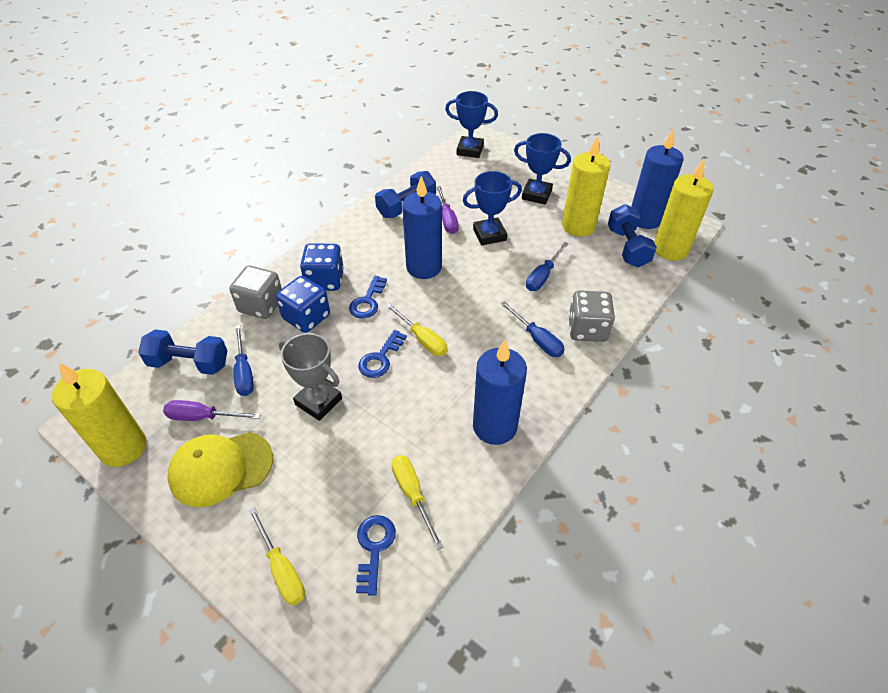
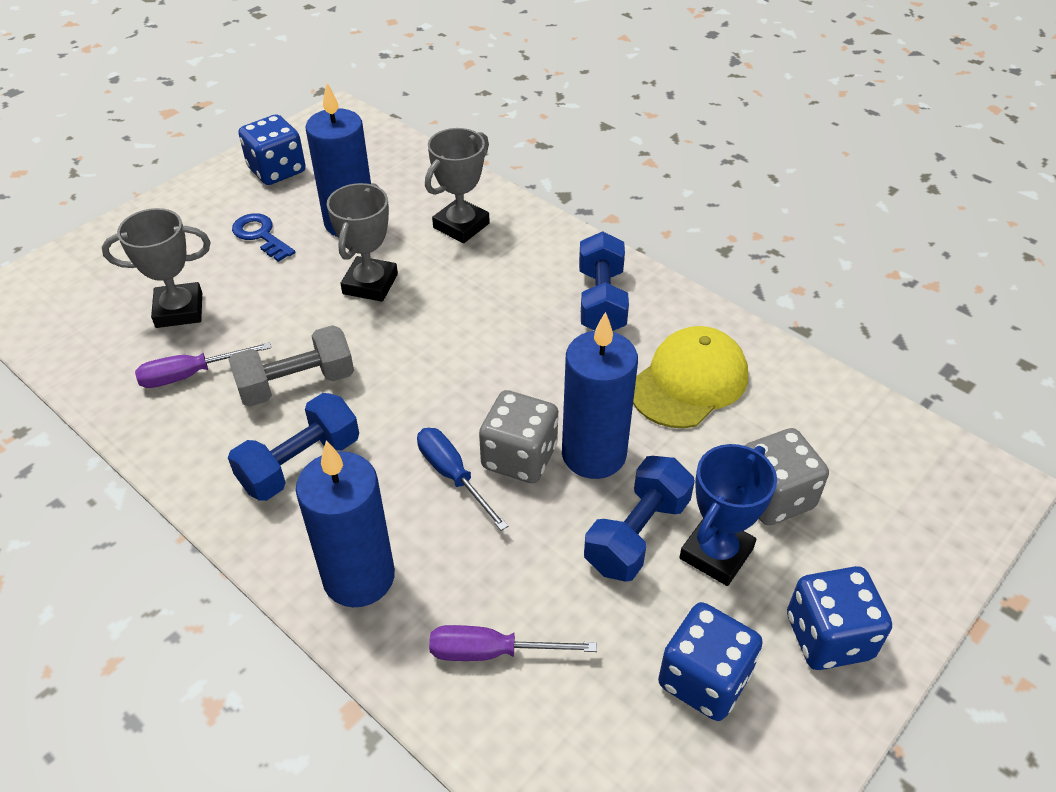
blue dice: [276,276,330,333] [300,243,344,291] = 2 -> [238,114,306,185] [658,602,763,721] [787,566,892,670] = 3
blue key: [349,275,387,319] [356,515,396,596] [358,330,407,378] = 3 -> [232,213,295,262] = 1
blue screwdriver: [234,325,254,396] [500,301,565,357] [526,242,569,291] = 3 -> [417,428,508,531] = 1
blue trophy: [445,91,498,158] [463,171,522,245] [514,133,571,205] = 3 -> [679,444,777,586] = 1
grey dumbbell: none = 0 -> [228,325,354,407] = 1
grey trophy: [279,333,342,421] = 1 -> [102,208,211,328] [327,183,398,302] [425,128,490,243] = 3
yellow candle: [52,362,146,467] [562,135,610,236] [654,159,714,261] = 3 -> none = 0
yellow screwdriver: [248,507,305,605] [386,303,448,356] [392,455,443,550] = 3 -> none = 0

